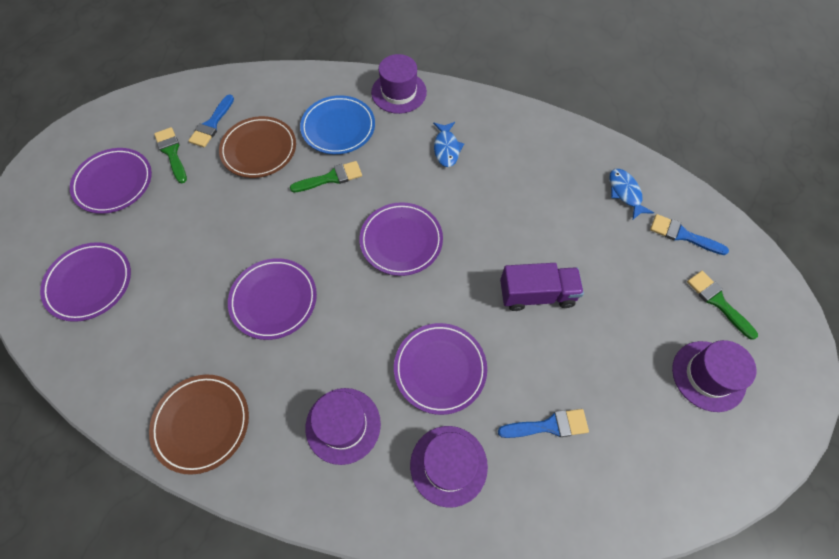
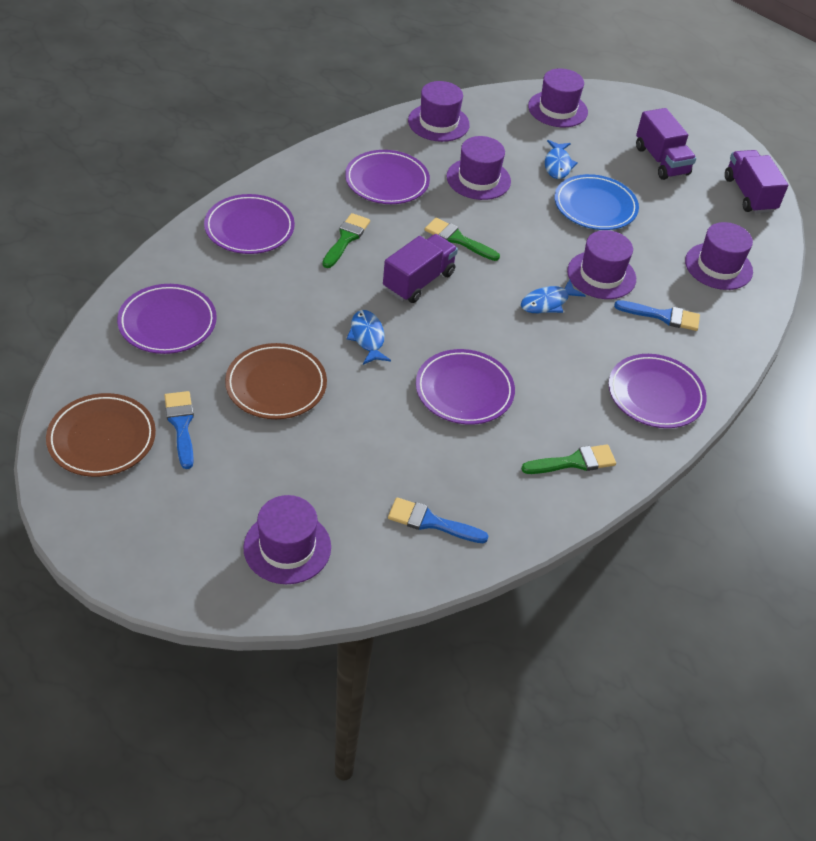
blue fish: [433,122,464,167] [610,169,654,219] = 2 -> [346,310,391,365] [521,279,586,313] [545,140,578,179] = 3
purple hat: [305,388,381,465] [371,54,427,114] [410,426,488,508] [672,340,756,412] = 4 -> [243,495,331,584] [408,81,470,142] [447,136,511,200] [528,68,588,127] [567,230,636,299] [685,222,753,290] = 6
purple truck: [500,263,584,311] = 1 -> [383,234,458,303] [636,108,696,180] [725,150,788,214] = 3

